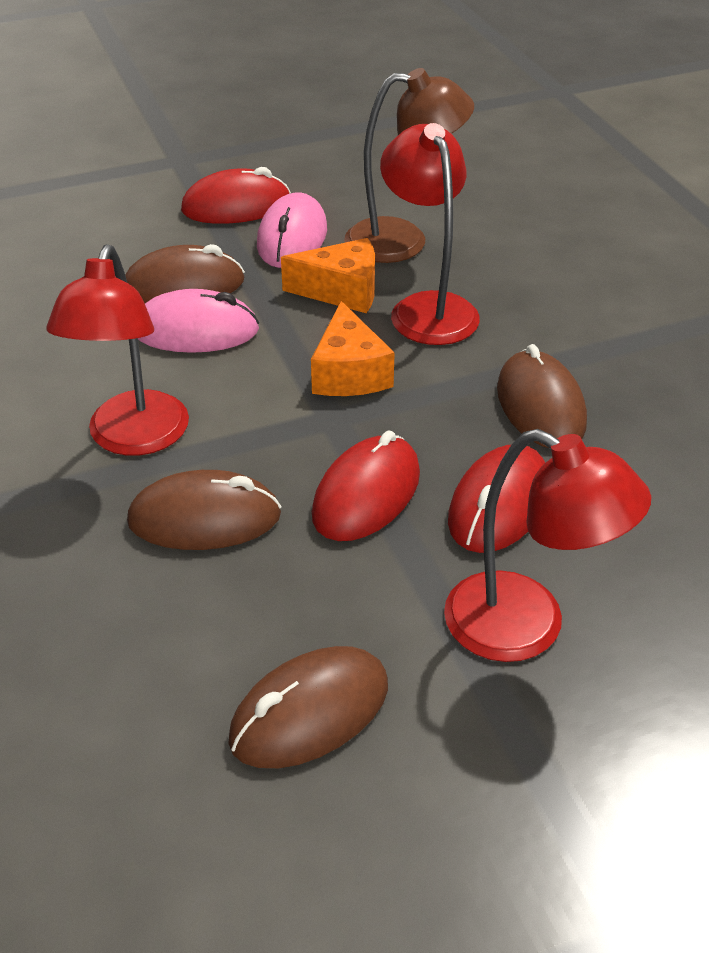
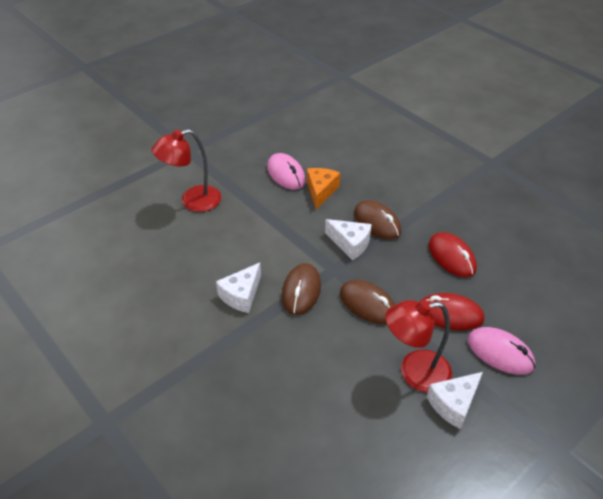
brown lamp: [344,68,474,263] = 1 -> none = 0
brown mouse: [125,244,245,303] [127,470,281,550] [228,646,388,768] [497,344,587,448] = 4 -> [282,263,321,315] [340,280,395,324] [354,200,401,240] = 3
orange cheese: [281,238,375,313] [311,301,395,396] = 2 -> [307,168,340,209] = 1
red lamp: [46,244,189,456] [380,123,480,345] [444,429,651,662] = 3 -> [152,129,221,212] [385,300,452,393] = 2
red mouse: [181,167,291,224] [312,431,420,541] [448,445,546,553] = 3 -> [421,293,485,330] [429,232,477,277] = 2
white cheese: none = 0 -> [216,263,261,313] [325,219,372,260] [427,372,483,429] = 3

